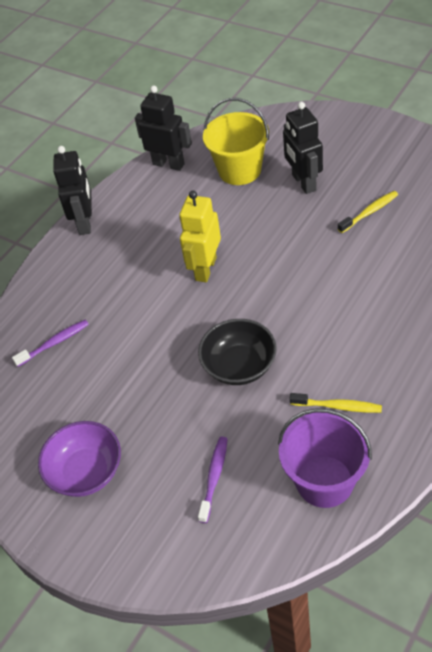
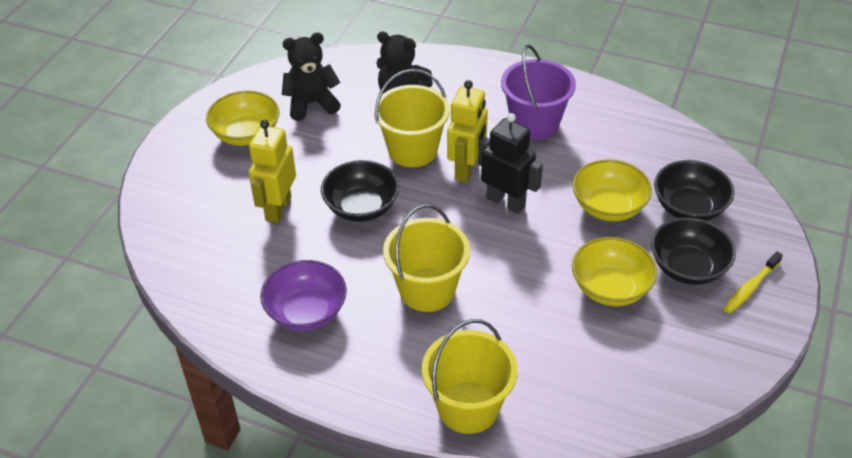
black bowl: [198,319,277,385] = 1 -> [321,160,399,222] [651,217,736,285] [654,160,735,221] = 3
black robot: [53,146,92,235] [135,86,192,171] [283,102,323,194] = 3 -> [478,113,543,214] = 1
black teddy bear: none = 0 -> [282,33,341,121] [376,32,433,93] = 2
purple toothbrush: [12,320,89,367] [198,437,228,523] = 2 -> none = 0
yellow bowl: none = 0 -> [206,91,279,146] [572,160,652,221] [572,237,657,306] = 3
yellow bucket: [203,98,269,185] = 1 -> [374,69,450,167] [383,204,470,312] [422,319,518,434] = 3
yellow robot: [179,191,221,282] = 1 -> [249,120,296,223] [447,80,488,183] = 2
yellow toothbrush: [290,393,382,413] [338,191,398,233] = 2 -> [723,251,783,314] = 1

